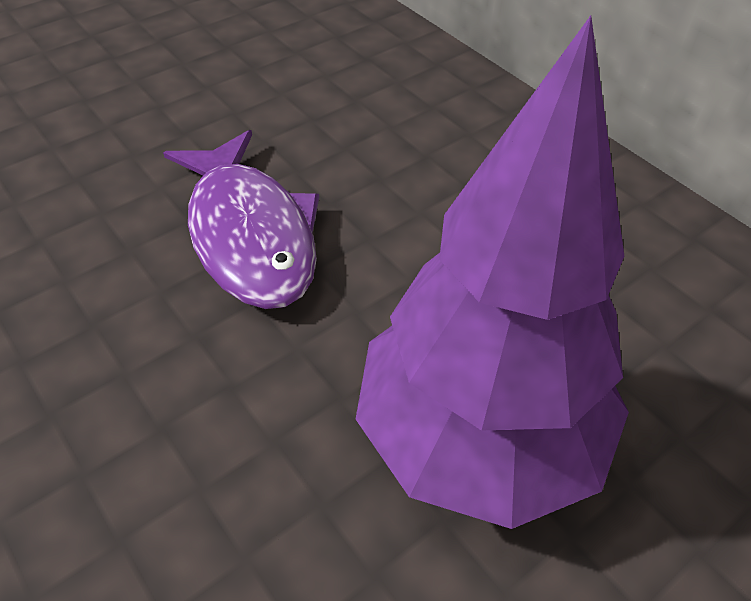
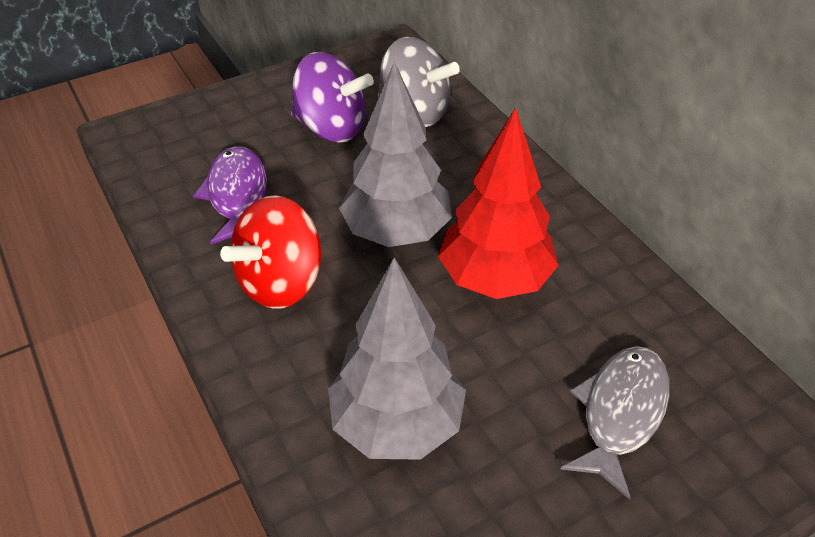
grey fish: none = 0 -> [561,346,670,500] = 1
grey spinning top: none = 0 -> [378,37,460,127] = 1
grey tree: none = 0 -> [328,257,466,460] [339,62,452,247] = 2
purple spinning top: none = 0 -> [291,52,374,142] = 1
purple tree: [356,15,629,529] = 1 -> none = 0
red spinning top: none = 0 -> [220,195,321,309] = 1
red tree: none = 0 -> [438,107,559,299] = 1

